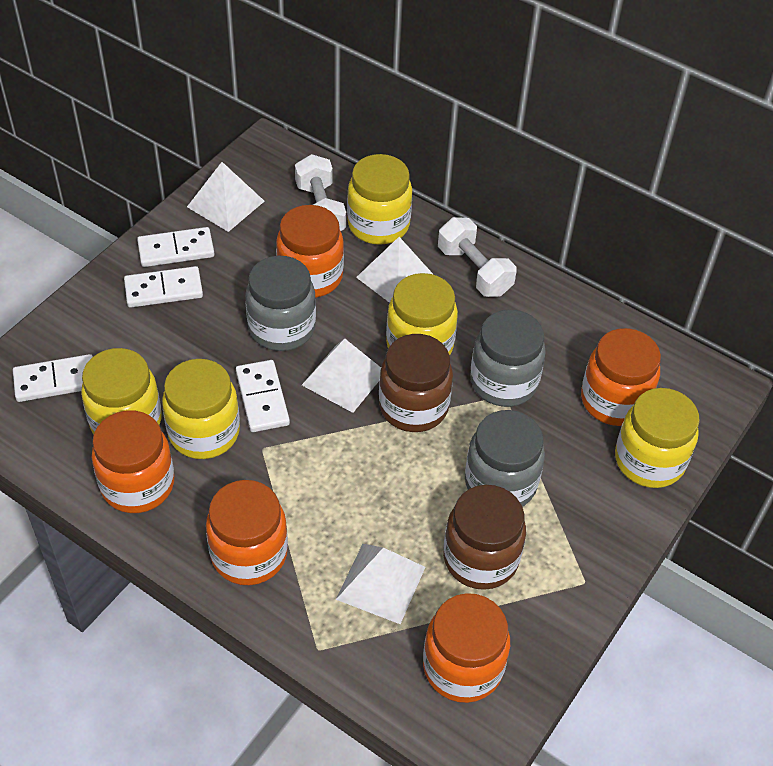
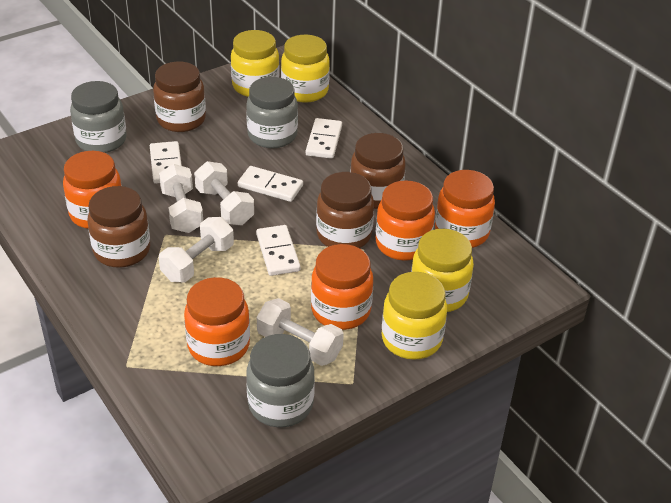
brown jar: [379,334,453,432] [443,485,526,590] = 2 -> [88,186,150,268] [153,62,206,132] [316,172,374,248] [350,133,406,209] = 4
white dumbbell: [295,154,346,231] [438,217,517,297] = 2 -> [159,164,203,233] [159,217,234,283] [194,161,254,225] [257,298,344,366] = 4
white pyramid: [187,162,264,232] [302,339,381,413] [336,544,425,624] [356,237,434,303] = 4 -> none = 0
yellow jar: [81,348,162,435] [162,359,240,459] [347,154,412,245] [386,273,458,355] [615,388,700,488] = 5 -> [231,30,279,97] [281,35,330,103] [382,272,447,360] [411,229,474,312] = 4

